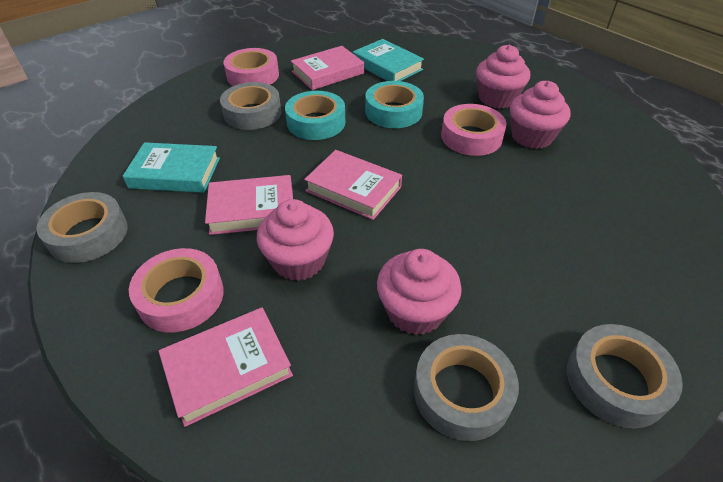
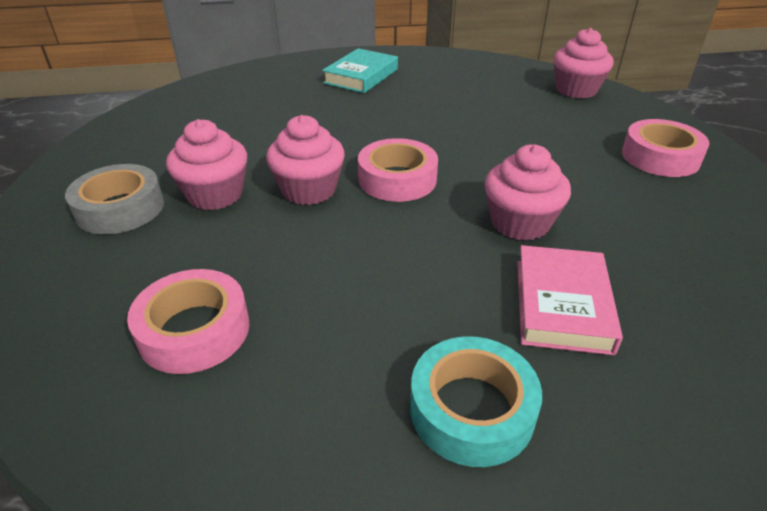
grey tape: [36,192,128,263] [220,82,281,130] [414,334,519,441] [567,324,683,428] = 4 -> [65,164,164,234] = 1
pink book: [158,307,293,427] [205,175,293,235] [291,46,364,90] [304,150,402,220] = 4 -> [517,245,623,355] = 1
turquoise book: [123,142,220,193] [353,39,424,81] = 2 -> [322,48,398,93] = 1
turquoise tape: [285,91,345,140] [365,81,424,128] = 2 -> [410,336,542,467] = 1

